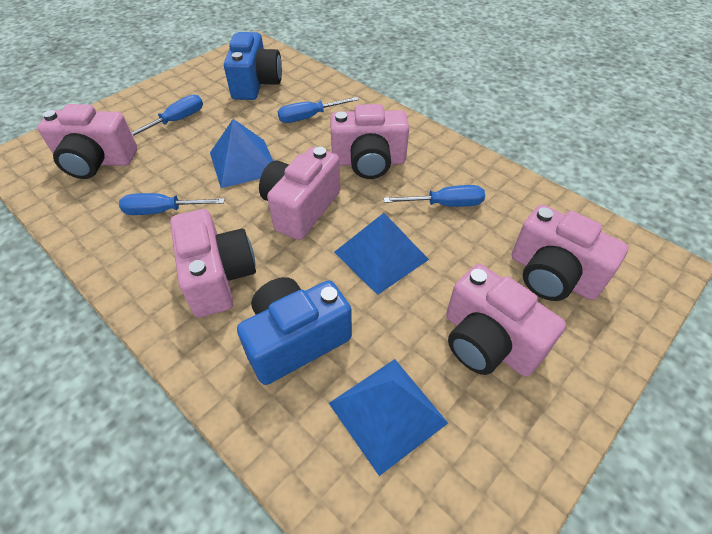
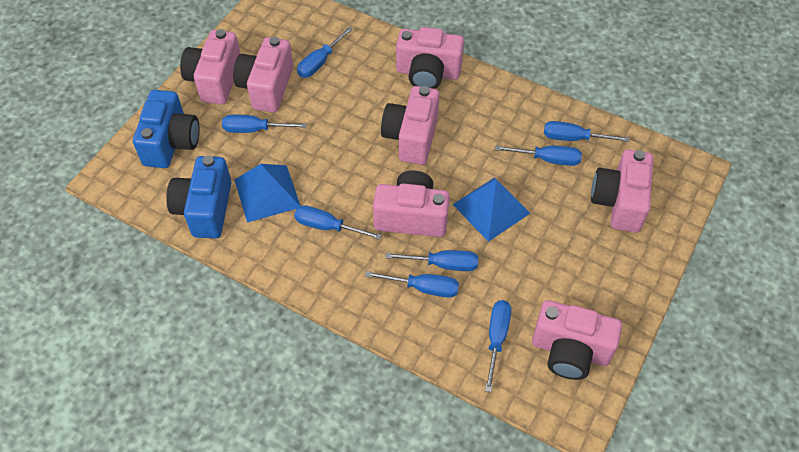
blue pyramid: [210,119,273,188] [329,359,448,476] [334,213,429,295] = 3 -> [235,164,300,223] [453,177,530,242] = 2
blue screwdriver: [119,193,225,215] [131,95,203,136] [277,97,359,123] [384,185,485,207] = 4 -> [222,114,307,133] [294,205,382,240] [297,27,353,78] [365,271,459,298] [385,250,478,271] [485,300,511,392] [495,145,582,166] [544,121,630,142] = 8
pink camera: [38,104,137,179] [170,209,256,317] [259,147,340,240] [330,104,409,179] [446,264,566,377] [511,205,629,301] = 6 -> [180,29,240,105] [233,37,293,113] [373,170,450,237] [381,86,439,165] [396,27,464,89] [532,300,622,380] [591,149,653,233] = 7

